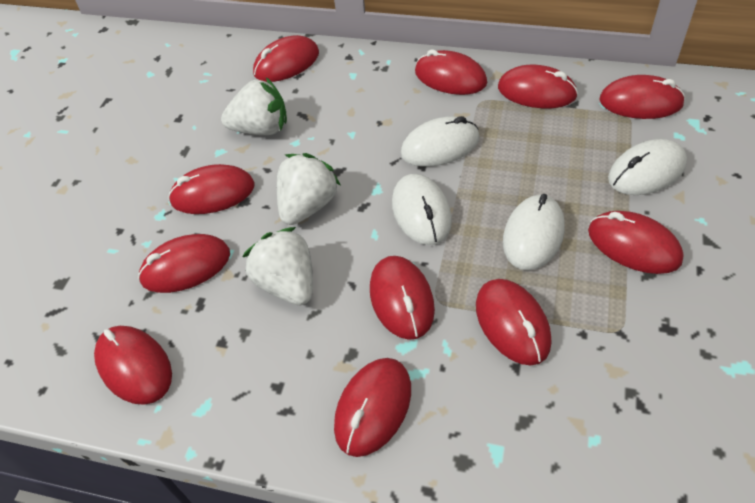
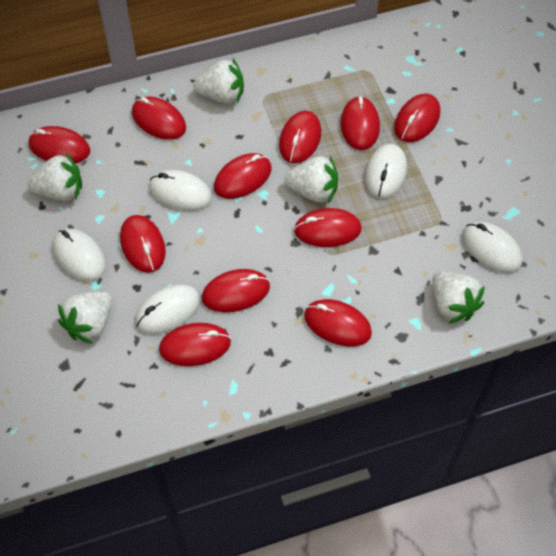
white mouse: [392,174,452,245] [401,116,479,167] [503,194,565,270] [608,139,687,195] = 4 -> [53,228,106,281] [136,284,200,334] [149,170,212,211] [365,144,407,199] [463,222,522,273] = 5
white strawberry: [221,77,287,135] [242,227,313,306] [277,153,340,225] = 3 -> [27,153,82,201] [58,291,112,344] [193,59,244,104] [284,156,338,204] [432,271,485,323] = 5

